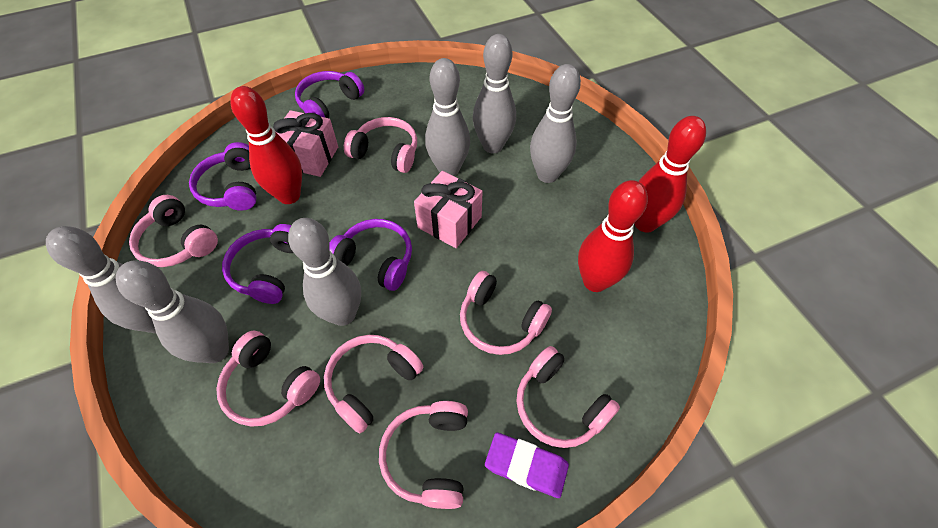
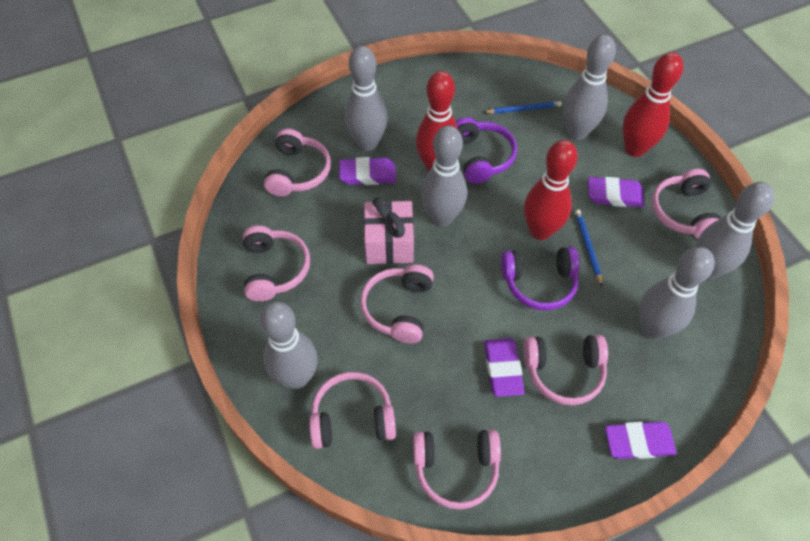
blue pencil: none = 0 -> [484,101,562,114] [575,210,602,286] = 2
pink gift: [273,110,338,177] [414,171,483,248] = 2 -> [364,197,414,264] = 1
purple eraser: [485,432,569,498] = 1 -> [339,157,396,185] [484,338,524,397] [588,177,644,207] [605,422,676,459] = 4
purple headphones: [189,142,256,211] [222,224,294,304] [295,71,364,118] [329,219,412,291] = 4 -> [455,117,517,184] [501,247,580,310] = 2

